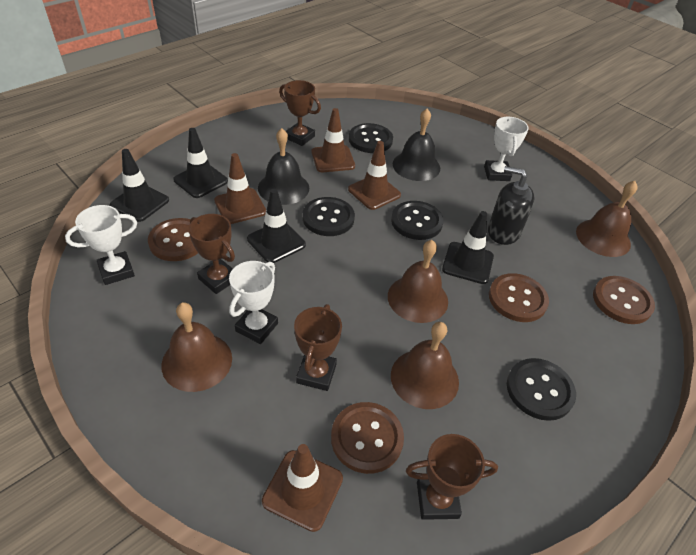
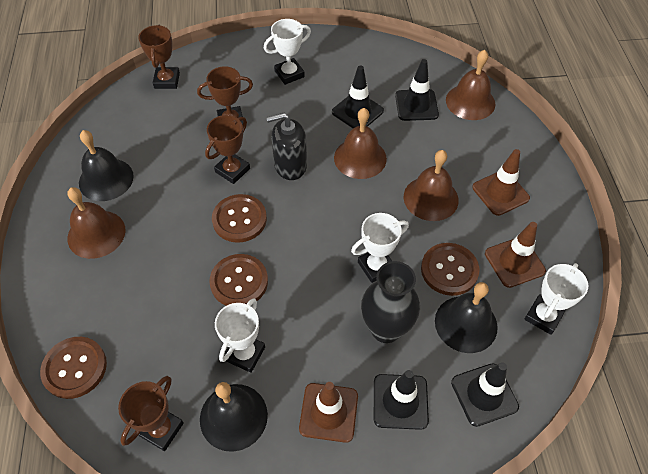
black bell: [258,128,309,205] [393,109,440,181] = 2 -> [79,130,134,201] [200,382,268,452] [435,282,498,353] = 3
black button: [303,197,355,236] [349,123,393,153] [391,201,443,240] [507,358,576,421] = 4 -> none = 0
black vase: none = 0 -> [361,261,420,343] = 1
brown traffic cone: [214,153,266,224] [262,444,343,532] [312,108,355,172] [348,141,401,210] = 4 -> [299,382,358,443] [472,149,530,216] [485,222,546,288] = 3
white trophy: [65,205,137,285] [229,261,278,344] [484,117,529,181] = 3 -> [215,298,265,373] [264,19,311,85] [351,213,409,283] [524,263,588,335] = 4

